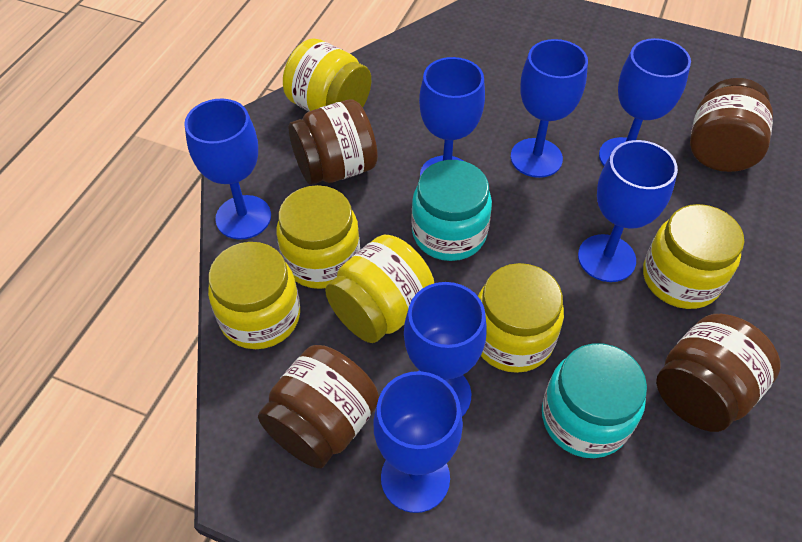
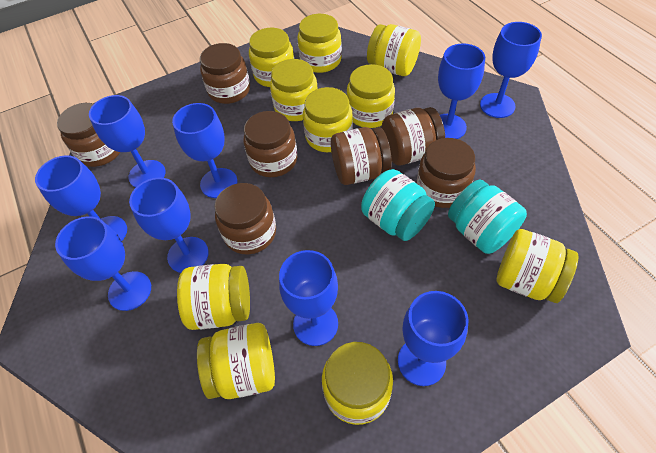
blue goblet: [184,99,271,240] [373,371,463,513] [404,282,487,416] [419,57,485,176] [511,39,588,178] [578,140,678,282] [599,38,691,166] = 7 -> [35,155,127,241] [55,216,151,311] [89,95,165,188] [129,177,209,273] [172,103,238,198] [279,250,338,346] [398,291,468,386] [438,43,485,139] [480,22,542,118] = 9
brown jar: [258,345,379,468] [289,100,378,185] [656,314,781,432] [690,78,773,172] = 4 -> [57,103,120,167] [200,43,250,104] [214,183,276,255] [243,111,297,177] [331,127,392,185] [382,107,445,166] [417,138,476,208] = 7
yellow jar: [208,242,300,349] [277,185,360,289] [283,38,371,111] [325,235,434,343] [478,263,564,373] [643,204,744,309] = 6 -> [177,264,250,330] [197,323,275,399] [249,28,294,87] [270,59,318,121] [297,14,342,73] [303,87,353,152] [322,342,393,425] [347,64,395,128] [367,24,421,76] [496,229,578,303] = 10

